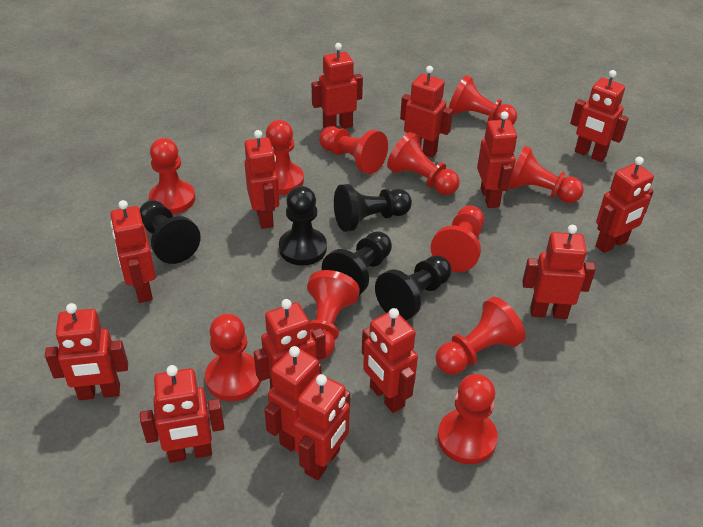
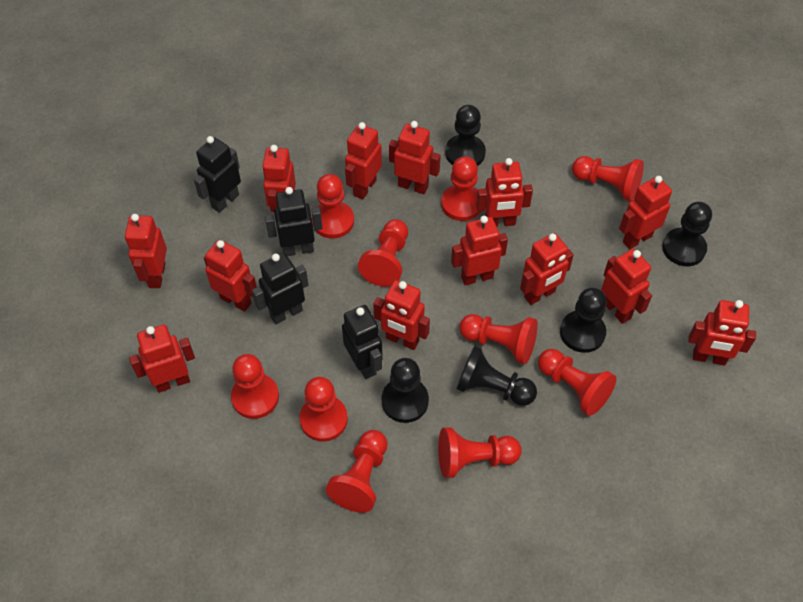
black robot: none = 0 -> [194,136,241,213] [252,253,308,324] [265,187,322,256] [342,305,383,379] = 4
red pawn: [149,138,195,214] [205,314,261,401] [266,120,304,195] [307,270,360,360] [319,126,388,174] [387,132,460,195] [431,205,484,272] [436,297,526,375] [437,374,498,464] [449,75,517,125] [509,146,584,203] = 11 -> [231,354,279,419] [299,377,348,442] [312,174,354,239] [326,430,387,513] [358,219,408,287] [438,427,522,478] [441,156,481,221] [459,314,538,364] [538,349,616,416] [572,156,644,201] = 10
red robot: [45,303,128,400] [110,200,156,303] [140,365,224,463] [244,130,279,229] [254,299,326,389] [264,346,322,452] [294,374,350,480] [312,43,363,129] [362,308,418,413] [400,66,453,158] [477,111,517,208] [522,225,596,319] [570,70,629,162] [596,157,654,253] = 14 -> [125,214,167,288] [129,324,195,393] [204,240,257,312] [262,145,296,212] [345,122,382,199] [373,280,430,350] [389,121,441,194] [451,216,508,285] [476,158,533,227] [520,233,574,305] [601,249,652,324] [619,176,672,249] [688,300,756,365] = 13

